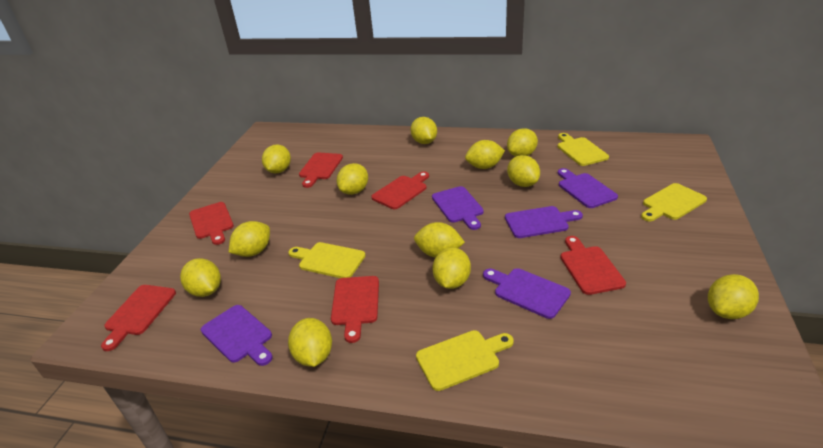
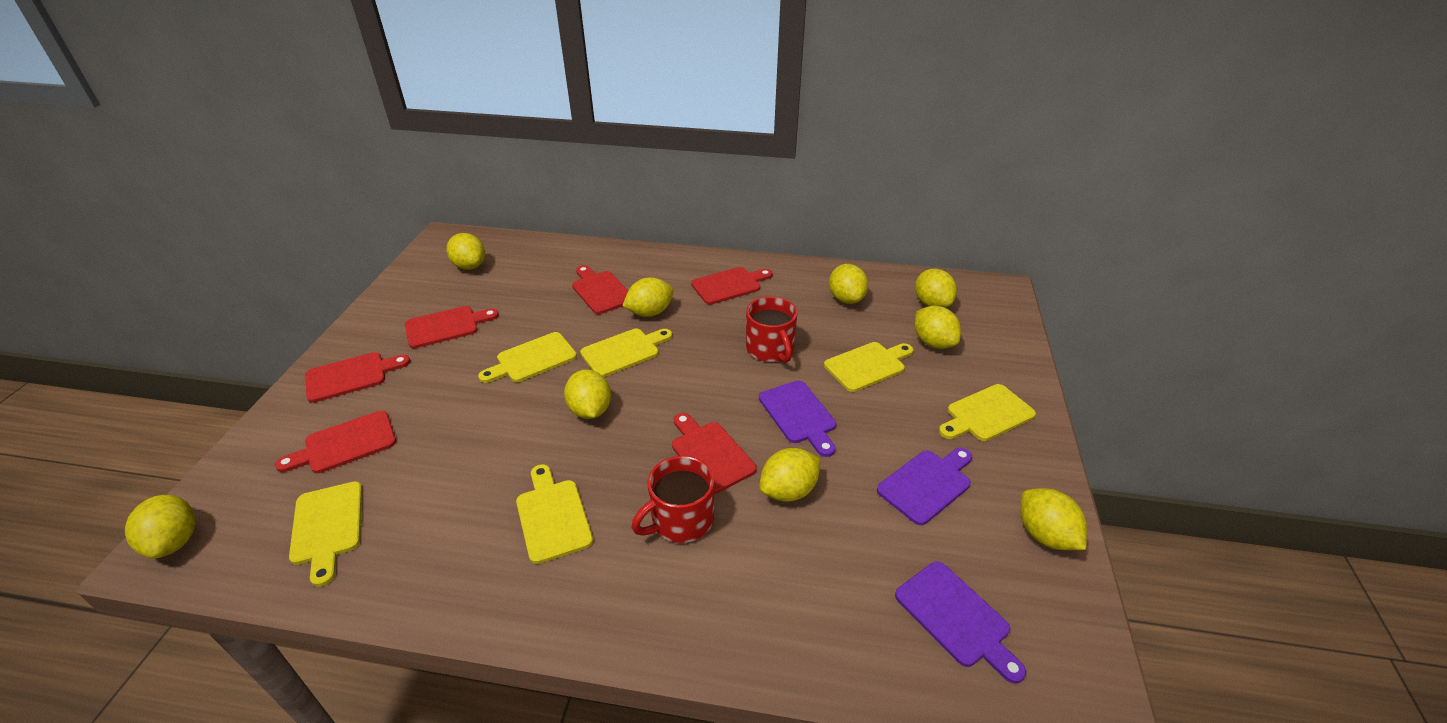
purple cutting board: [201,305,273,366] [432,186,484,230] [483,268,571,319] [505,206,583,238] [558,168,618,208] = 5 -> [759,380,836,457] [877,448,972,525] [895,561,1026,684] = 3
red mug: none = 0 -> [631,456,714,543] [746,297,797,363] = 2
yellow cutting board: [288,242,365,278] [416,330,514,391] [558,133,609,166] [641,183,707,221] = 4 -> [289,481,362,587] [478,332,577,383] [516,464,593,564] [580,328,672,377] [824,342,913,392] [939,384,1036,441] = 6
yellow lemon: [180,258,221,297] [229,221,270,257] [262,144,291,174] [288,318,332,367] [337,163,368,195] [411,117,437,144] [414,222,465,258] [433,248,471,289] [465,140,505,169] [507,128,538,157] [507,155,540,187] [708,274,759,319] = 12 -> [125,495,196,559] [446,233,485,270] [564,369,611,419] [622,277,674,317] [760,448,820,502] [829,264,868,304] [914,306,961,349] [915,268,957,308] [1020,488,1087,550] = 9

